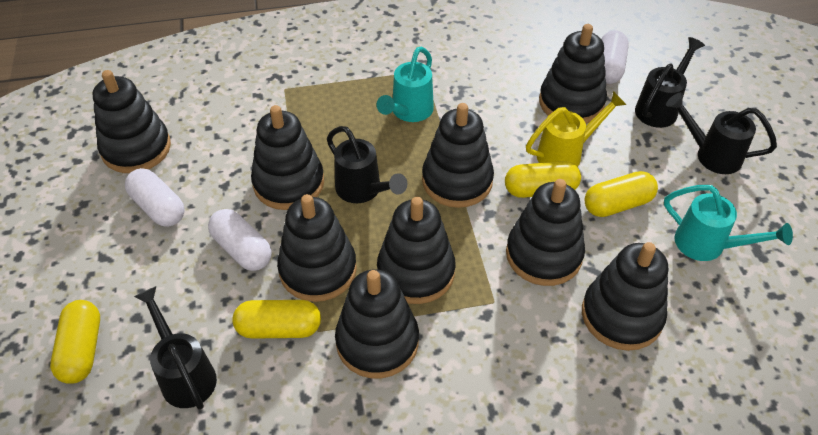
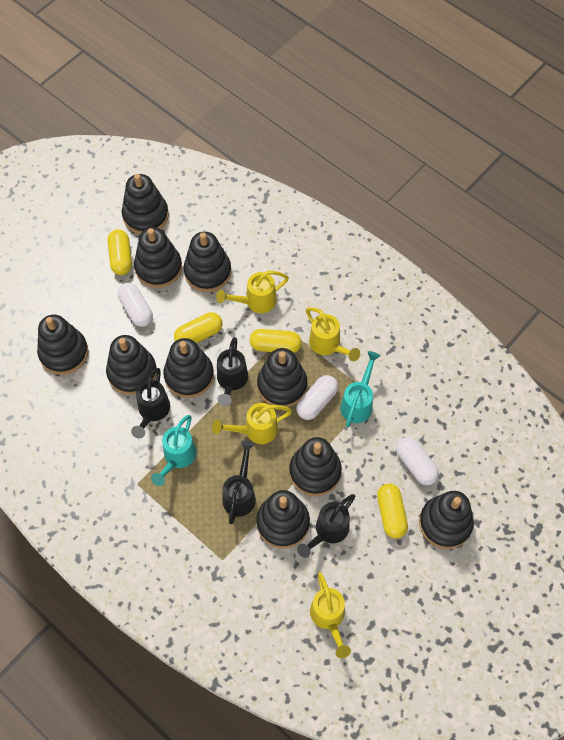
black stacking toy: [92,70,171,173] [251,105,324,210] [277,194,357,302] [335,269,419,378] [377,197,456,304] [422,103,494,208] [506,179,585,286] [539,24,607,124] [582,242,668,351] = 9 -> [37,315,88,375] [106,335,157,395] [122,174,169,234] [134,227,182,288] [163,338,214,398] [183,232,231,292] [256,490,310,549] [257,348,307,407] [289,437,342,496] [419,491,474,549] = 10
yellow watering can: [526,91,627,167] = 1 -> [212,403,292,444] [216,271,289,313] [306,307,360,361] [310,572,351,658] = 4

